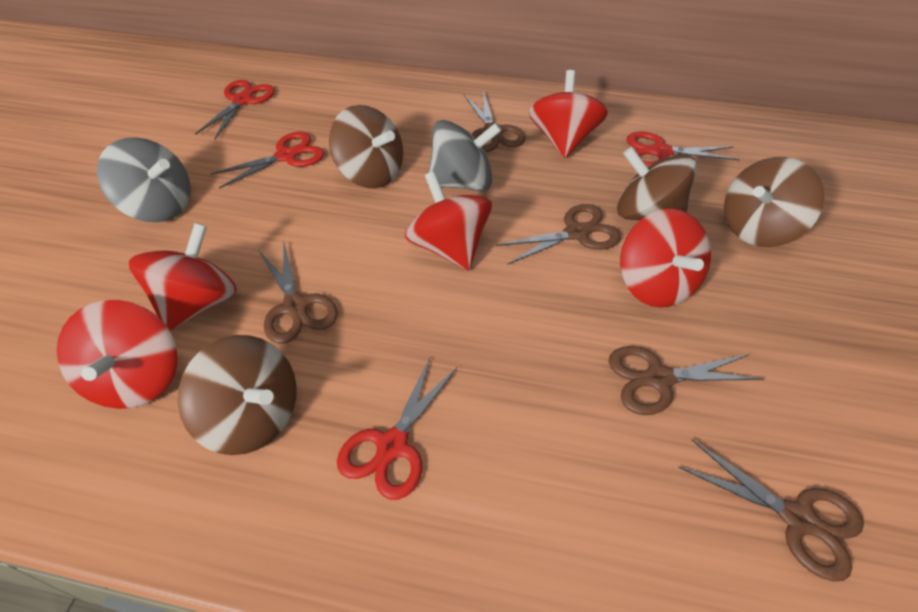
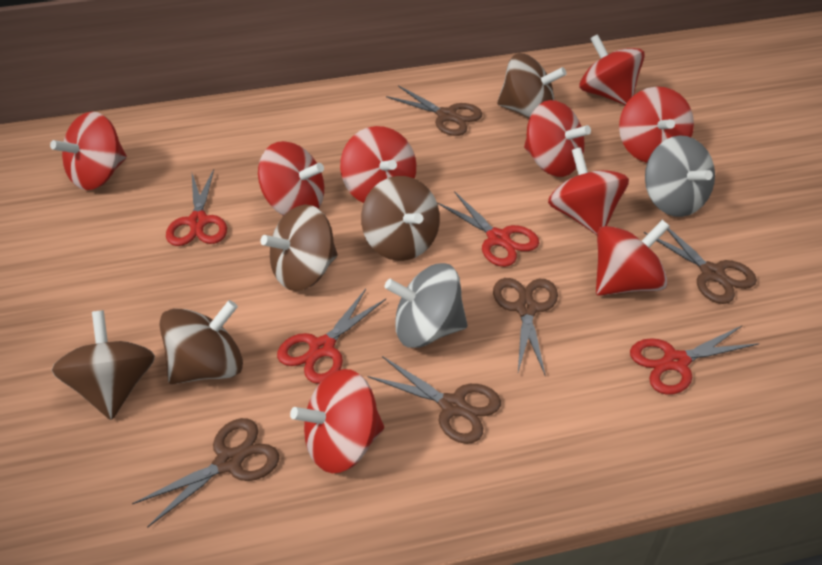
brown spinning top: [178,335,297,455] [329,105,403,188] [617,147,697,220] [724,157,824,247] = 4 -> [51,310,155,420] [159,300,243,385] [260,205,338,291] [361,176,440,261] [497,53,566,118] = 5
red spinning top: [57,300,178,409] [129,223,237,331] [405,171,492,270] [529,70,608,158] [620,209,711,308] = 5 -> [50,112,127,190] [258,141,324,216] [290,369,384,473] [340,126,416,203] [524,100,591,177] [548,147,629,235] [579,34,645,105] [596,220,670,296] [619,87,694,163] = 9

